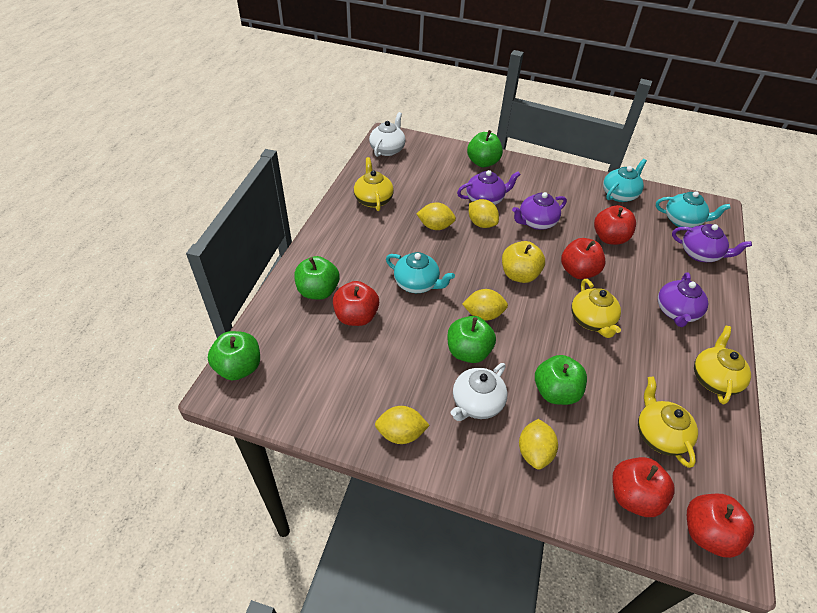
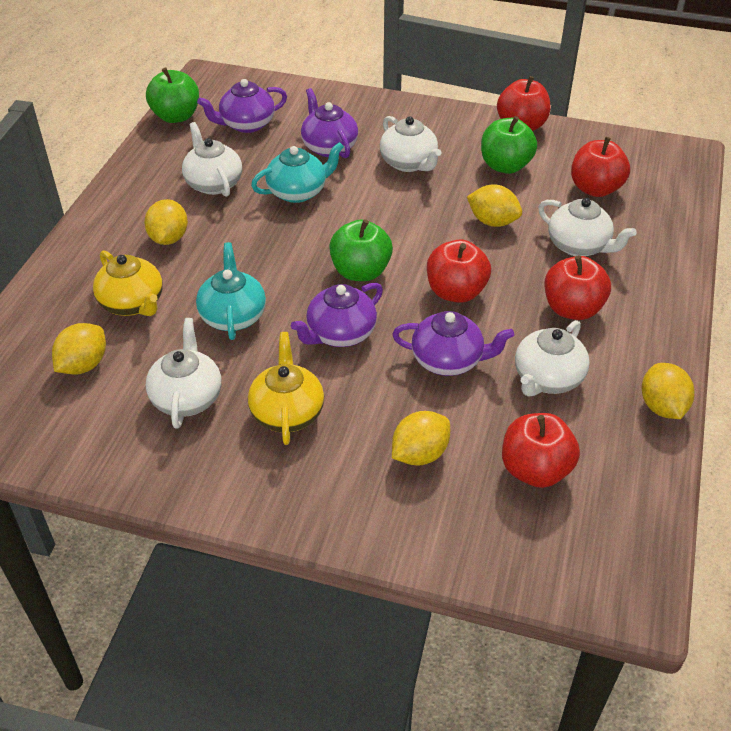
green apple: [208,331,260,380] [294,256,339,300] [447,316,496,363] [467,130,503,167] [535,355,587,405] = 5 -> [146,68,199,123] [329,219,393,281] [481,116,537,174] = 3
turquoise teapot: [386,252,455,293] [603,159,647,202] [656,191,731,228] = 3 -> [196,242,266,340] [251,142,344,203] = 2
white teapot: [369,112,405,157] [451,363,507,421] = 2 -> [146,318,221,429] [182,122,242,197] [380,116,441,172] [515,320,590,396] [538,198,637,256] = 5
yellow apple: [502,241,545,283] = 1 -> none = 0
yellow teapot: [354,157,394,211] [571,279,621,338] [638,377,698,468] [694,326,751,404] = 4 -> [93,250,163,316] [248,332,324,445] = 2

